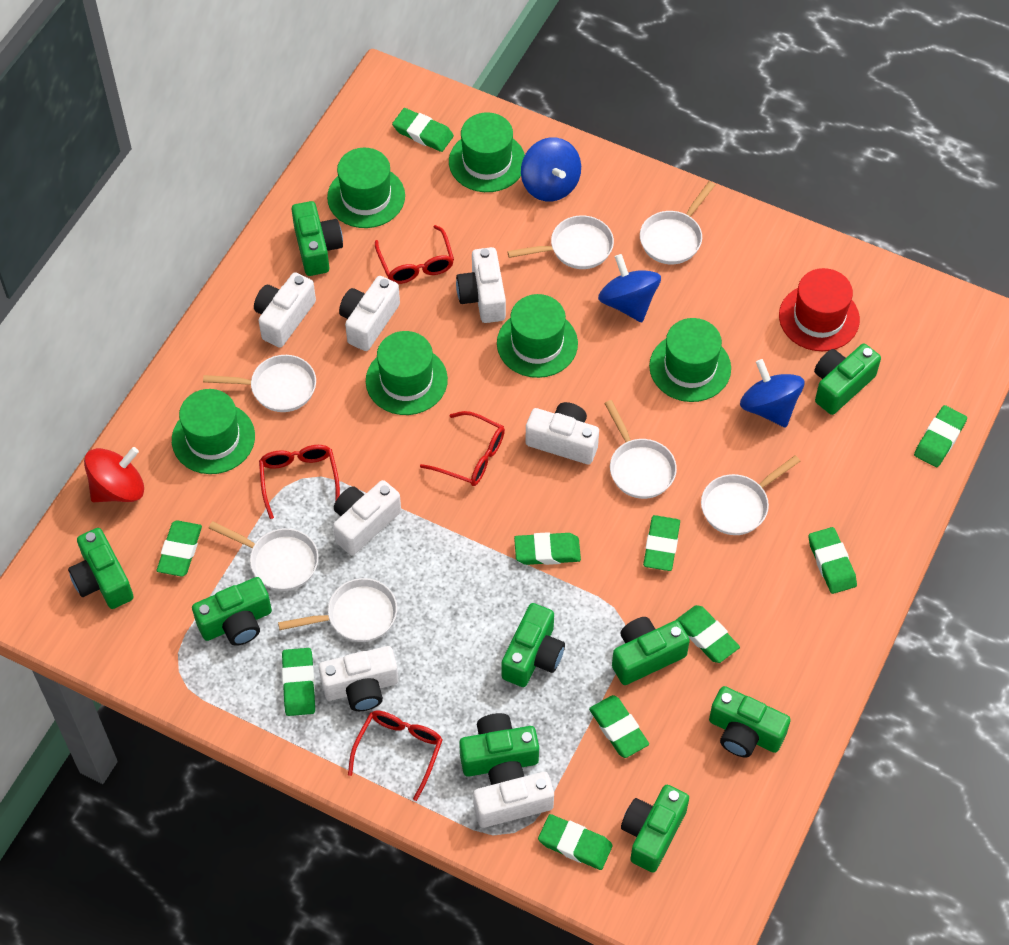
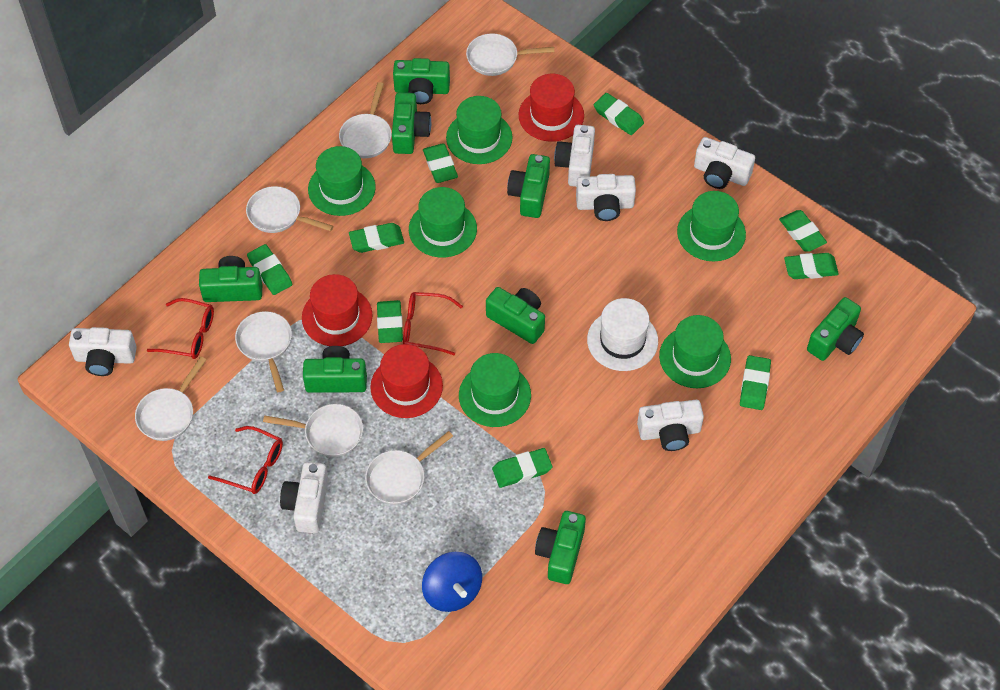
blue spinning top: [521,138,581,201] [598,254,661,323] [740,359,804,428] = 3 -> [422,552,482,612] = 1
green camera: [68,528,134,609] [192,577,272,646] [291,201,343,276] [459,713,539,777] [502,603,565,687] [612,617,690,685] [621,785,689,873] [709,686,791,757] [814,344,881,415] = 9 -> [199,256,262,302] [303,346,367,393] [392,93,431,154] [393,58,450,104] [486,287,545,344] [507,154,550,218] [535,511,586,584] [807,297,864,361] = 8
green eraser: [157,520,202,577] [282,648,315,716] [392,108,454,152] [514,532,581,565] [538,814,613,870] [589,695,649,758] [643,515,680,571] [675,605,740,663] [809,527,857,594] [914,405,967,467] = 10 -> [247,244,292,295] [349,223,404,253] [377,300,403,343] [423,144,458,183] [492,448,552,488] [594,93,644,135] [740,355,771,410] [779,210,827,252] [784,253,839,279] = 9
red glasses: [259,445,340,519] [348,711,443,801] [375,225,454,284] [420,411,505,486] = 4 -> [147,298,214,359] [208,426,283,494] [403,292,463,355] = 3
red hat: [779,268,860,351] = 1 -> [302,274,373,346] [370,344,443,418] [519,74,584,142] = 3
red spinning top: [84,447,144,502] = 1 -> none = 0
white camera: [254,272,316,348] [319,646,398,711] [333,480,401,555] [339,276,400,351] [456,247,506,323] [473,761,554,828] [525,402,599,464] = 7 -> [69,327,137,376] [280,462,328,533] [554,125,595,187] [576,174,636,221] [637,400,704,451] [694,137,755,189] = 6
white hat: none = 0 -> [587,298,658,371] = 1

